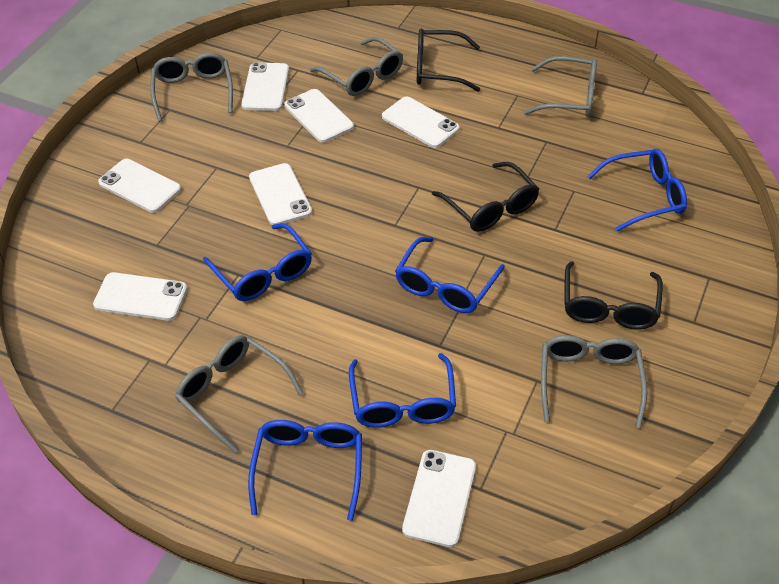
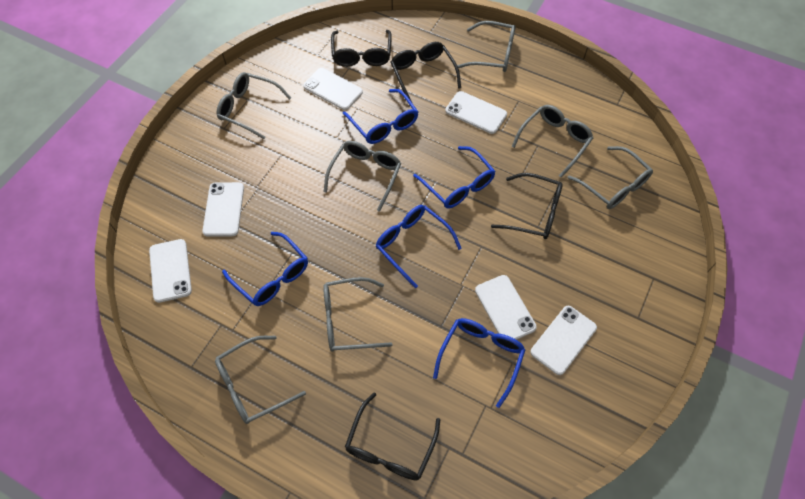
black glasses: [417,28,480,92] [432,162,539,232] [564,261,663,330] = 3 -> [331,30,392,67] [345,393,440,481] [391,42,461,102] [491,173,563,239] = 4
grey glasses: [150,53,233,122] [175,335,303,453] [310,37,403,96] [524,56,597,117] [541,335,647,428] = 5 -> [215,336,306,424] [217,72,291,139] [323,277,393,352] [324,141,401,212] [458,21,516,72] [512,105,593,178] [568,146,653,209] = 7
white phone: [93,272,187,321] [98,159,181,213] [241,62,289,111] [249,163,312,225] [284,89,354,143] [382,96,460,148] [402,450,476,547] = 7 -> [149,239,192,303] [202,182,244,237] [303,68,363,110] [445,91,507,134] [475,275,537,340] [530,306,597,375] = 6

